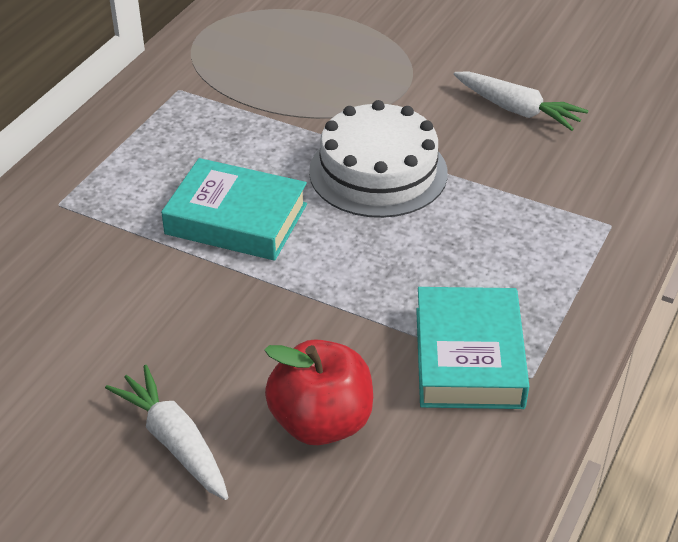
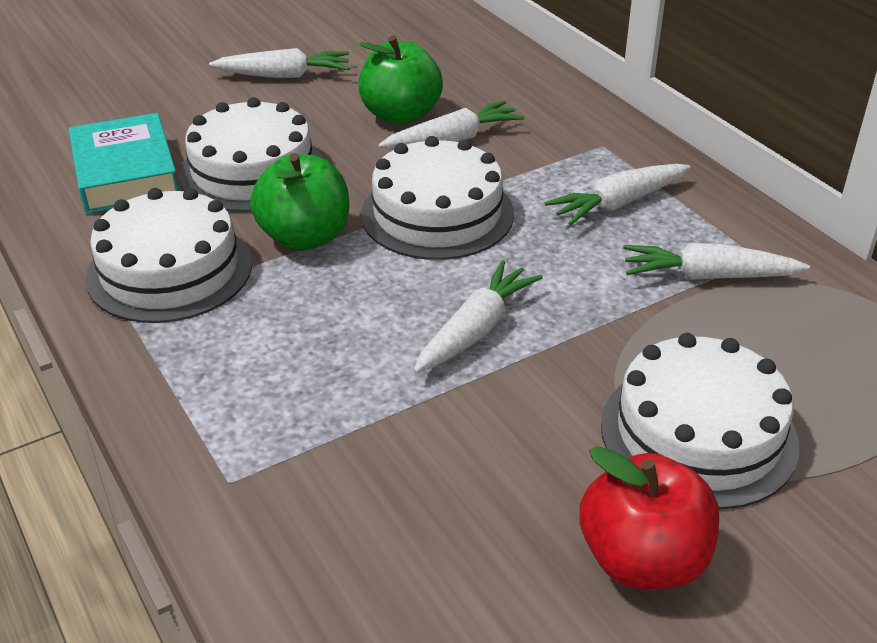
green apple: none = 0 -> [250,153,349,251] [358,35,443,124] = 2
turquoise book: [161,158,307,261] [416,287,529,409] = 2 -> [69,113,179,213] = 1
white cake: [309,100,448,218] = 1 -> [86,188,252,323] [179,97,323,212] [361,136,514,260] [601,333,799,509] = 4
white carrot: [105,365,228,500] [454,71,589,131] = 2 -> [209,48,349,78] [378,100,524,149] [413,260,543,373] [545,164,691,226] [623,243,810,280] = 5

